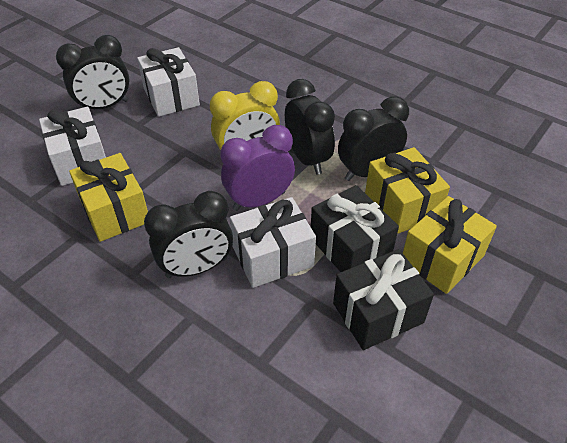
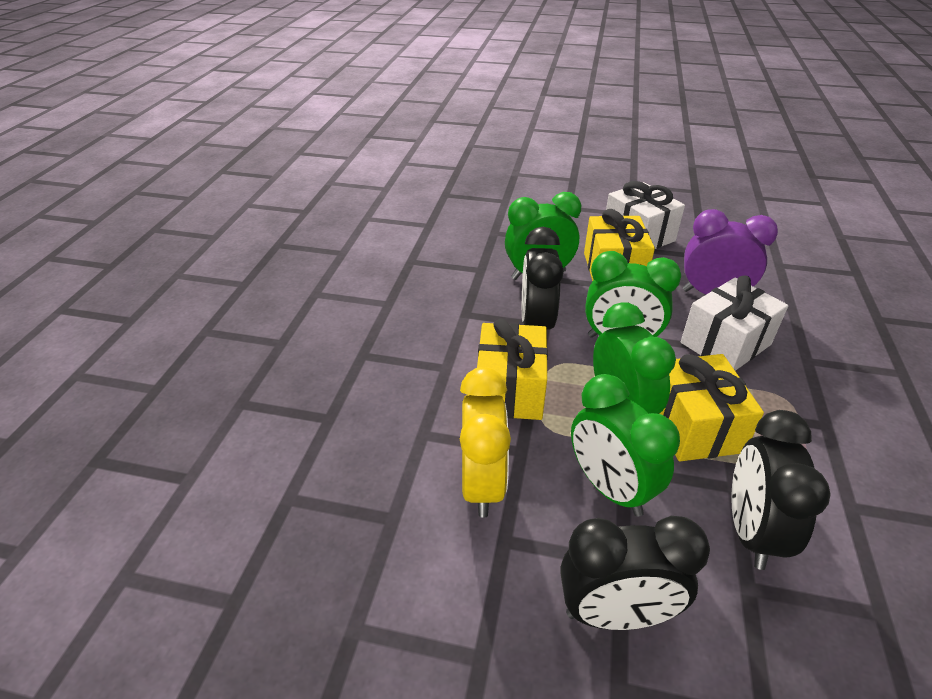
black clock: [56,35,130,109] [144,191,233,278] [285,79,335,175] [338,96,409,181] = 4 -> [522,227,564,330] [560,516,710,630] [731,410,831,570] = 3
black gift: [311,185,399,272] [333,249,434,350] = 2 -> none = 0
green clock: none = 0 -> [505,192,581,280] [571,374,680,517] [585,251,681,338] [593,303,676,414] = 4
white gift: [39,107,106,186] [137,47,200,117] [230,197,316,288] = 3 -> [606,181,685,249] [681,276,788,371] = 2

